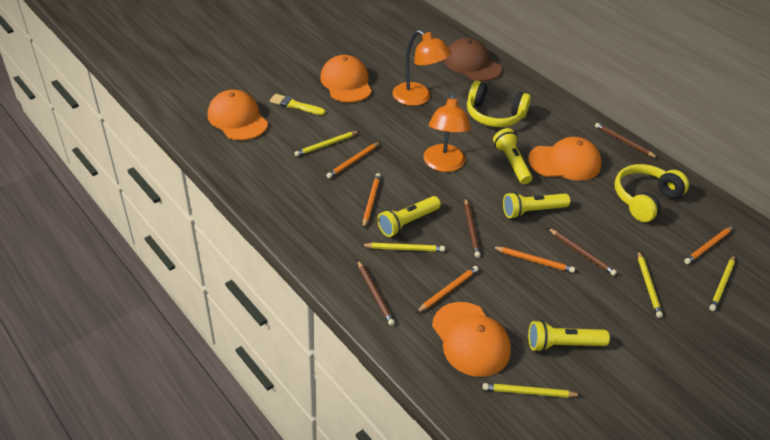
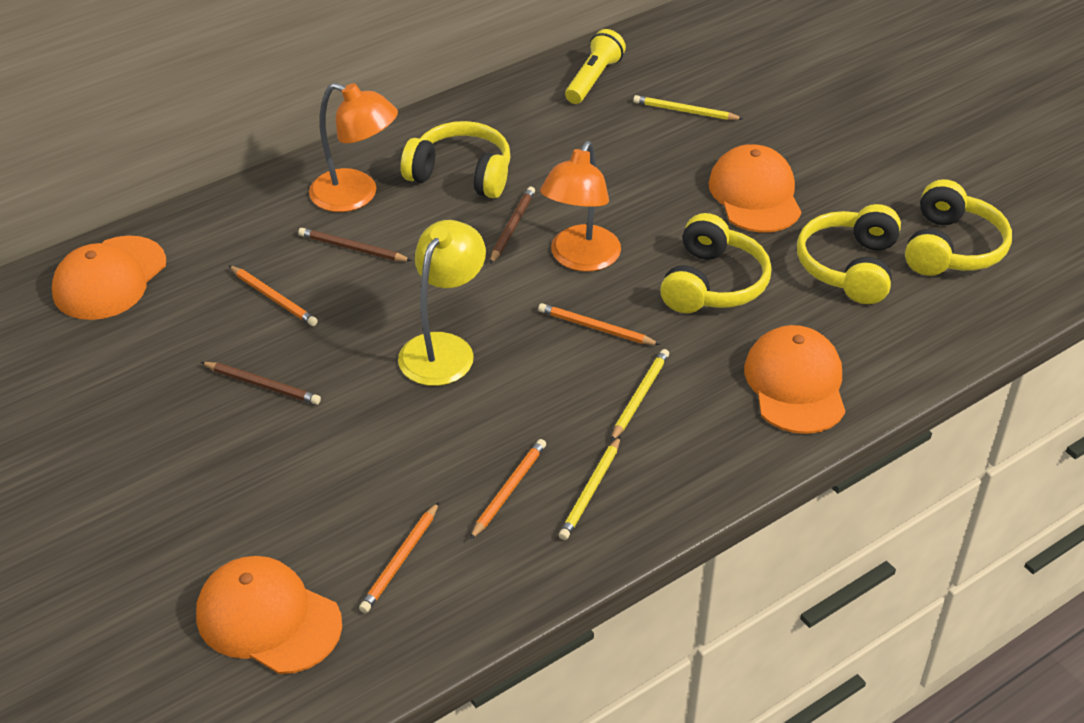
brown cap: [444,38,502,81] = 1 -> none = 0
brown pencil: [357,260,395,326] [464,198,481,258] [548,228,617,276] [595,123,658,158] = 4 -> [201,362,321,405] [298,228,412,261] [490,187,535,264] = 3
orange pencil: [326,142,380,178] [363,173,381,229] [416,266,478,313] [492,246,575,273] [684,226,734,264] = 5 -> [228,265,318,326] [359,502,439,613] [470,439,546,540] [538,303,661,345] = 4
yellow brush: [270,94,325,115] = 1 -> none = 0
yellow flashlight: [377,196,441,237] [493,128,532,184] [503,192,570,219] [528,320,610,352] = 4 -> [565,29,626,104] = 1
yellow headphones: [467,80,531,127] [615,164,689,222] = 2 -> [401,121,510,198] [660,213,772,313] [797,204,901,304] [905,179,1012,276] = 4
yellow lamp: none = 0 -> [398,220,486,386] = 1
yellow pencil: [294,131,360,156] [361,243,445,252] [483,383,581,398] [638,250,663,318] [709,255,735,311] = 5 -> [559,436,621,540] [611,349,669,442] [633,95,743,120] = 3

